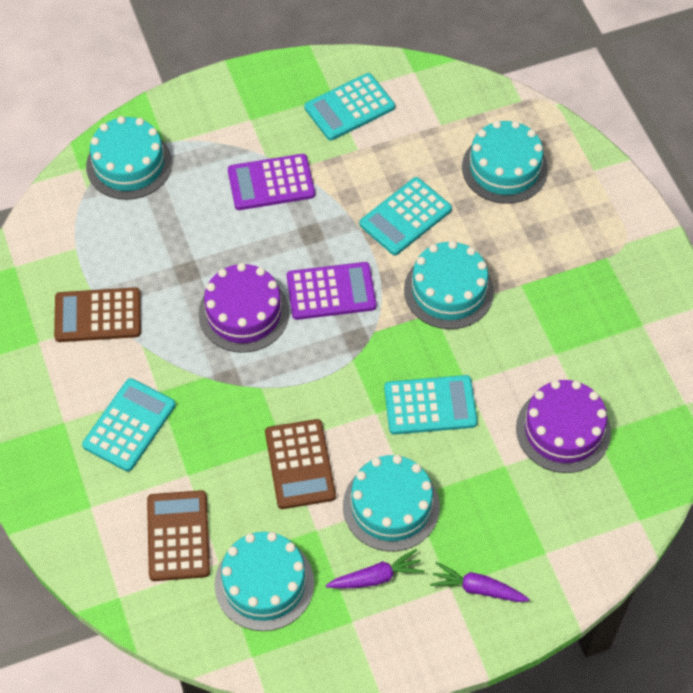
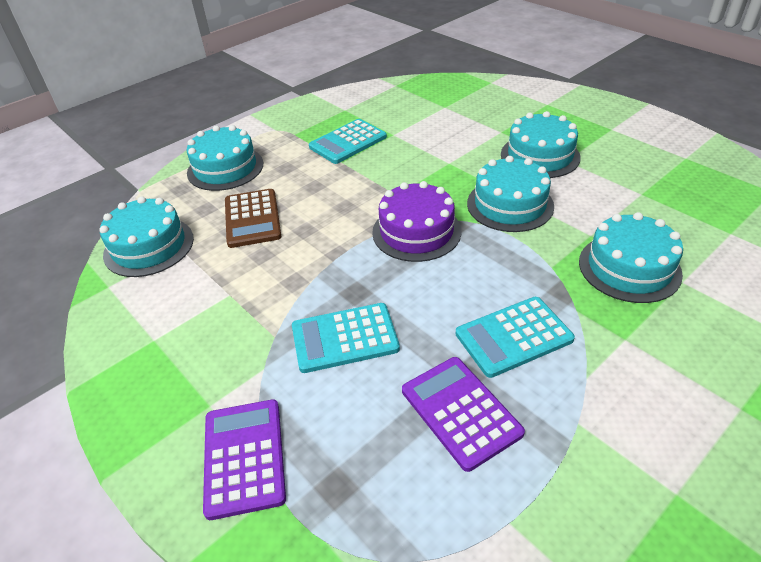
brown calculator: [54,287,141,342] [147,490,210,581] [265,419,336,509] = 3 -> [225,189,281,248] = 1
purple cake: [198,263,289,353] [516,380,611,473] = 2 -> [372,181,462,262] = 1
purple carrot: [326,549,425,589] [430,562,529,602] = 2 -> none = 0
turquoise calculator: [82,378,176,472] [305,73,395,140] [359,177,452,255] [384,375,478,435] = 4 -> [292,303,400,373] [309,119,387,164] [455,297,575,378] = 3

